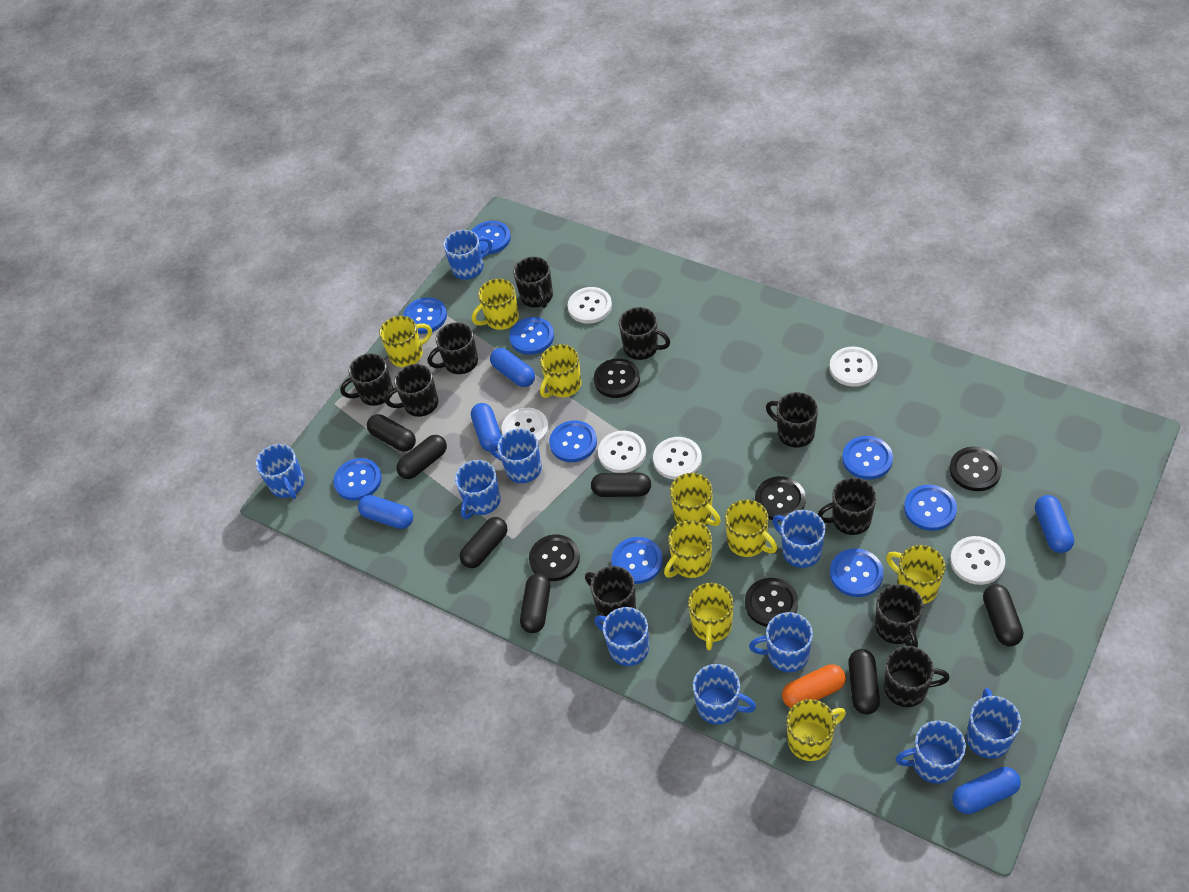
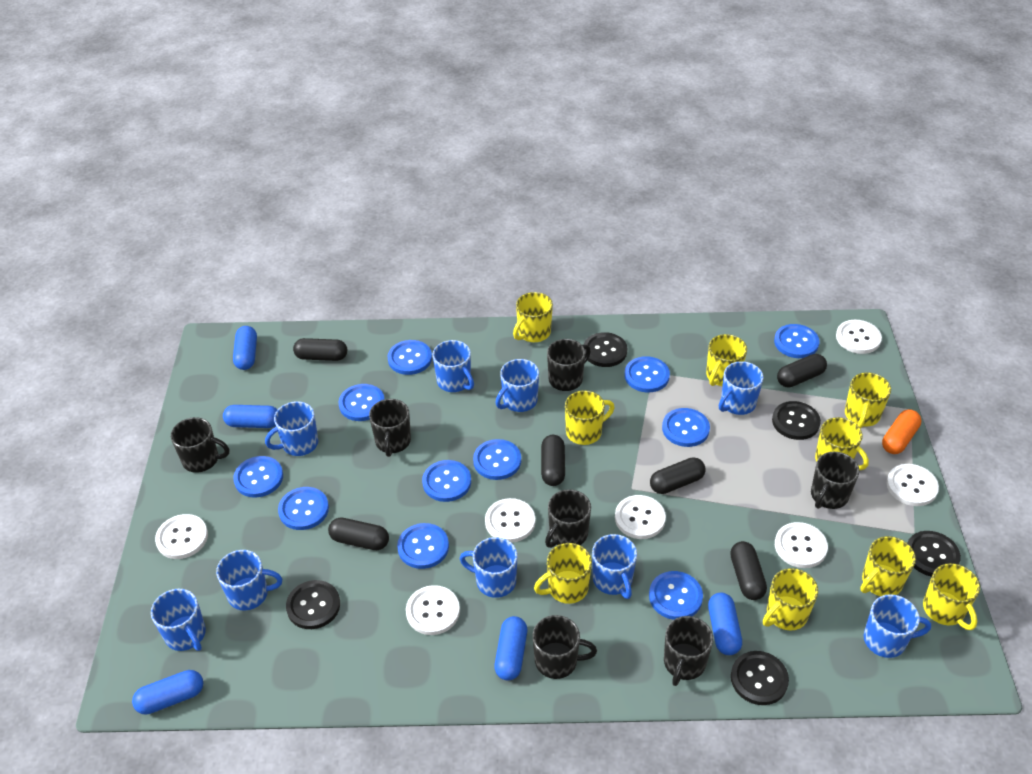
black capsule: [367,414,416,452] [396,435,447,479] [460,517,507,568] [520,574,550,633] [591,473,651,497] [848,649,880,715] [983,584,1023,646] = 7 -> [293,338,347,361] [328,518,389,550] [541,435,565,486] [650,457,706,494] [730,541,767,600] [777,354,827,387] = 6
black mug: [340,353,393,406] [385,364,438,417] [428,322,478,374] [513,257,553,308] [585,566,636,617] [619,307,670,360] [766,392,818,447] [817,477,877,535] [875,584,924,648] [884,646,950,707] = 10 -> [171,417,229,473] [369,399,411,457] [533,615,597,679] [545,489,591,548] [547,339,591,391] [664,616,713,686] [811,452,859,509] = 7
blue button: [333,458,382,501] [403,297,447,334] [471,221,511,254] [509,317,554,355] [549,420,597,462] [611,537,663,584] [830,548,883,597] [842,436,893,480] [904,485,957,531] = 9 -> [233,456,283,498] [278,487,329,530] [338,384,385,421] [387,340,432,375] [397,523,449,569] [422,460,471,502] [473,439,521,480] [624,356,670,393] [649,571,703,620] [662,408,710,447] [774,324,820,358] = 11
blue mug: [256,444,305,499] [443,230,492,280] [455,460,501,519] [489,429,542,483] [594,607,649,666] [693,664,756,725] [749,612,813,672] [772,510,825,568] [895,721,966,784] [966,688,1021,759] = 10 -> [151,589,206,651] [216,550,282,610] [265,401,318,456] [433,340,474,392] [460,537,517,598] [495,359,539,412] [592,534,637,599] [719,361,763,415] [864,594,931,658] = 9
white button: [501,408,549,444] [568,287,612,324] [598,431,646,473] [653,437,702,480] [829,346,878,387] [950,536,1005,585] = 6 -> [155,514,208,559] [406,585,460,635] [485,498,535,543] [615,495,666,539] [775,522,828,568] [836,320,882,354] [887,464,939,506] = 7

